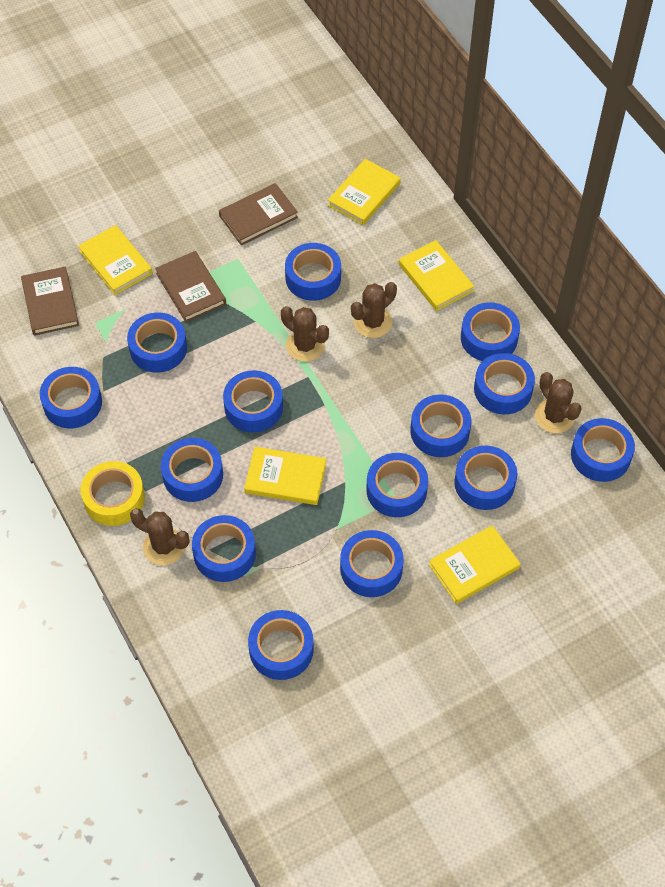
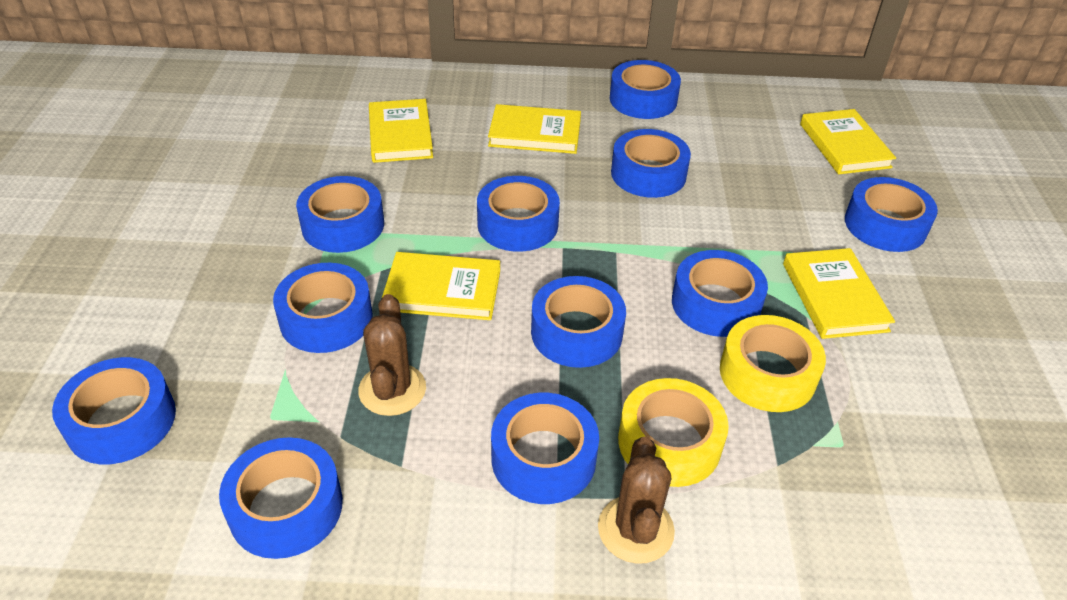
blue tape: [40,367,102,428] [127,312,187,373] [161,438,223,502] [192,515,256,582] [223,370,283,432] [248,610,314,680] [285,243,341,301] [340,530,404,597] [366,453,428,517] [410,395,471,457] [454,446,517,510] [461,302,520,361] [474,353,535,414] [571,418,635,482] = 14 -> [52,357,176,464] [219,437,343,559] [273,263,373,353] [296,176,384,253] [477,176,560,252] [491,393,599,504] [531,276,626,368] [610,60,681,119] [611,129,691,198] [672,250,768,337] [845,177,938,252] = 11
brown book: [21,267,79,336] [155,251,226,322] [219,183,298,245] = 3 -> none = 0
brown cactus: [130,509,189,565] [281,306,329,362] [351,282,397,338] [535,372,582,433] = 4 -> [358,294,426,416] [598,437,675,564] = 2
yellow tape: [81,461,145,526] = 1 -> [618,378,729,487] [720,315,826,412] = 2

